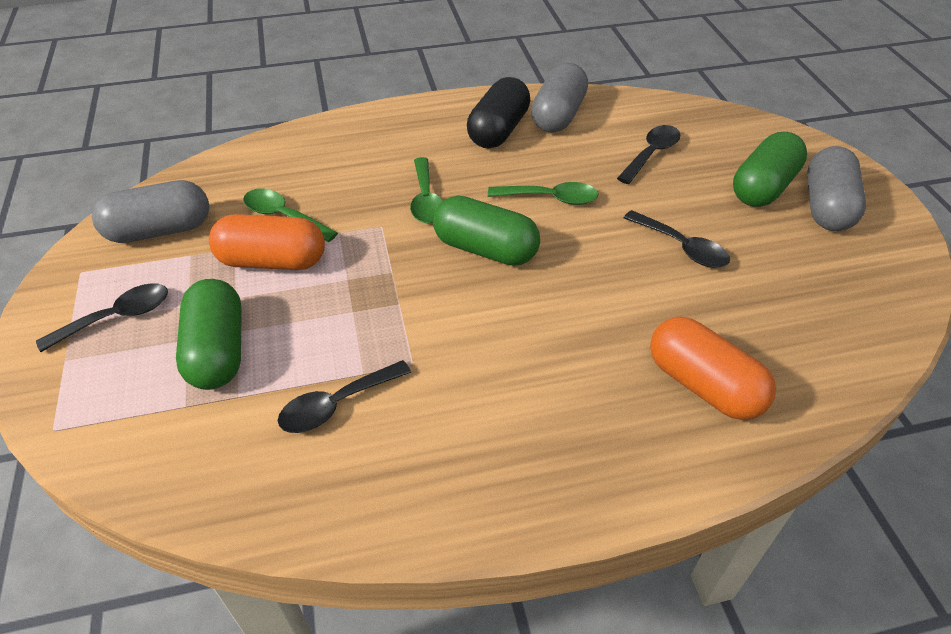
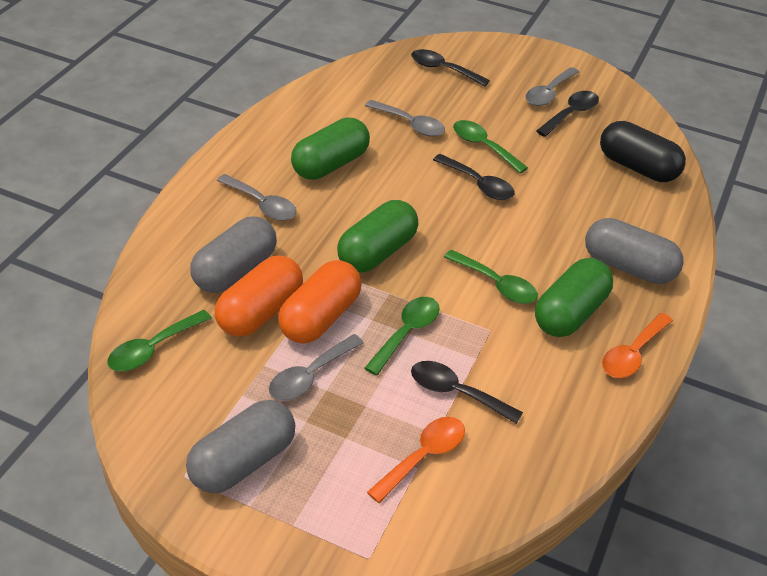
green spoon: [243,188,338,242] [410,157,442,223] [488,182,599,205] = 3 -> [107,310,212,371] [365,297,440,376] [444,249,538,304] [453,120,528,173] = 4
grey spoon: none = 0 -> [217,174,296,221] [269,334,364,401] [365,100,445,137] [526,67,579,106] = 4
orange spoon: none = 0 -> [367,417,465,503] [602,313,673,378] = 2

